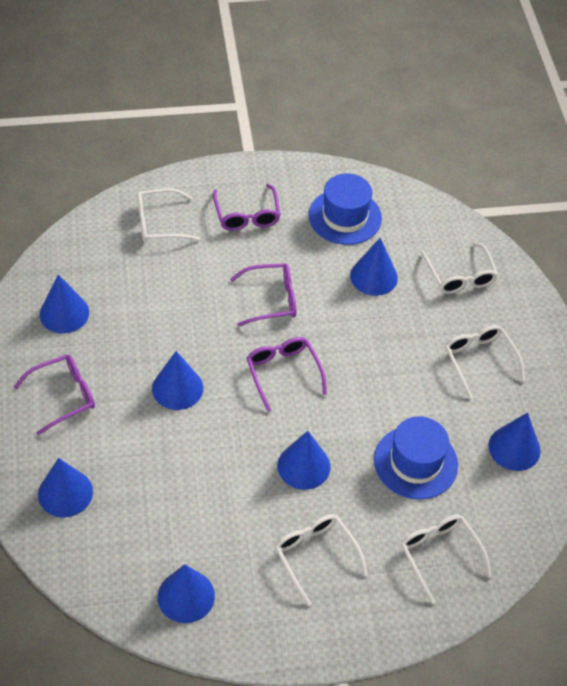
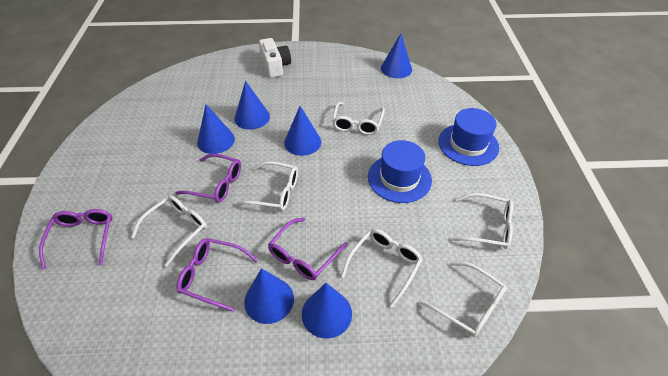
blue cone: [38,458,93,517] [40,274,89,333] [152,351,203,410] [158,564,215,623] [277,431,331,490] [350,238,398,296] [488,412,541,471] = 7 -> [197,104,235,154] [235,81,270,130] [244,268,294,324] [284,106,321,156] [302,283,352,339] [381,33,412,78] = 6
white camera: none = 0 -> [259,38,291,78] = 1
white glasses: [137,188,200,242] [275,514,368,606] [401,515,492,604] [421,242,498,294] [445,325,525,399] = 5 -> [131,195,207,267] [235,161,298,211] [332,102,385,135] [341,229,423,308] [420,262,507,337] [451,193,513,249] = 6

